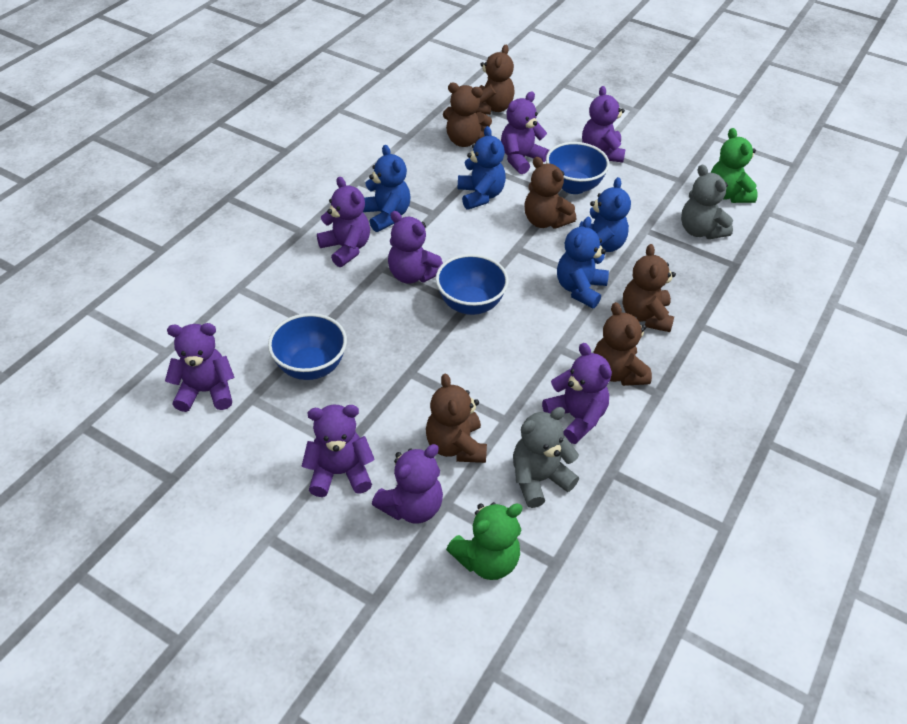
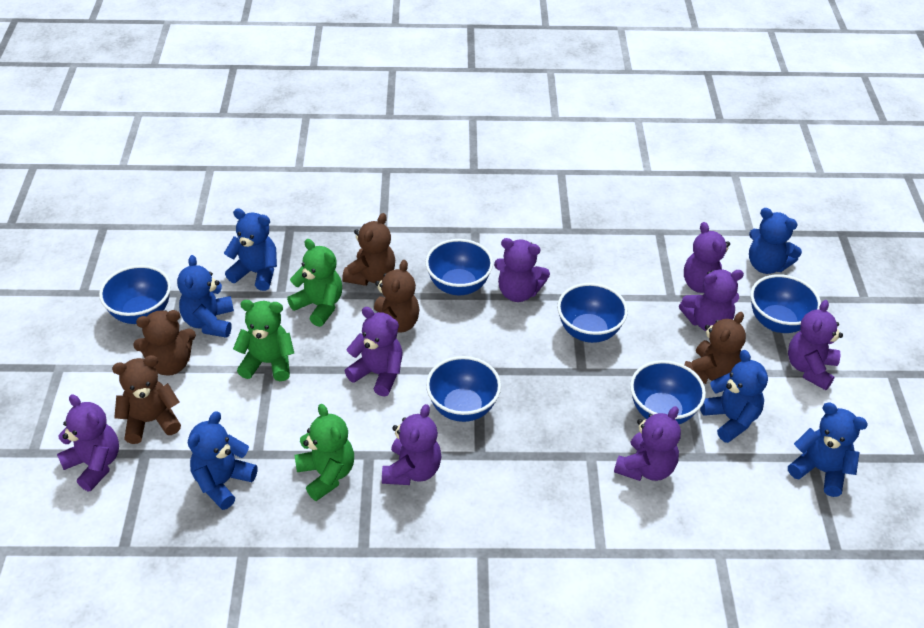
blue bowl: [268,313,347,380] [436,254,509,315] [546,142,610,194] = 3 -> [99,265,171,324] [425,239,493,295] [426,356,501,422] [557,283,628,343] [630,360,706,424] [751,274,821,333] = 6
blue teddy bear: [363,145,410,232] [458,126,506,209] [557,217,609,308] [579,177,631,256] = 4 -> [177,255,234,338] [188,411,258,510] [224,208,277,291] [700,350,768,443] [749,208,802,274] [788,402,868,497] = 6
brown teddy bear: [426,374,487,463] [443,83,492,147] [475,45,515,115] [524,157,576,229] [593,302,652,386] [623,244,676,332] = 6 -> [112,355,181,444] [133,310,196,376] [342,213,395,286] [374,260,420,333] [684,312,746,384] = 5
green teddy bear: [446,502,523,580] [710,128,757,203] = 2 -> [233,300,294,381] [287,239,342,327] [295,404,354,501] = 3
grey teddy bear: [513,407,579,508] [681,165,733,239] = 2 -> none = 0

